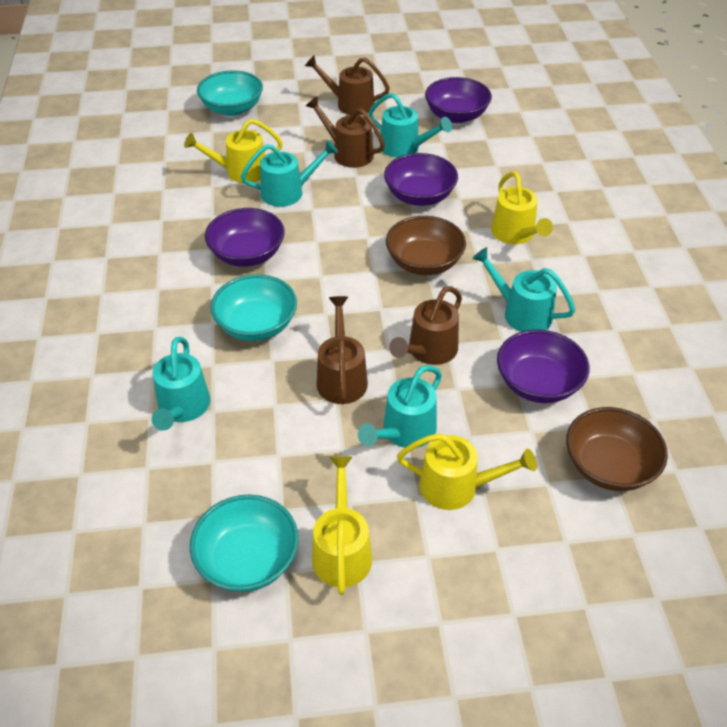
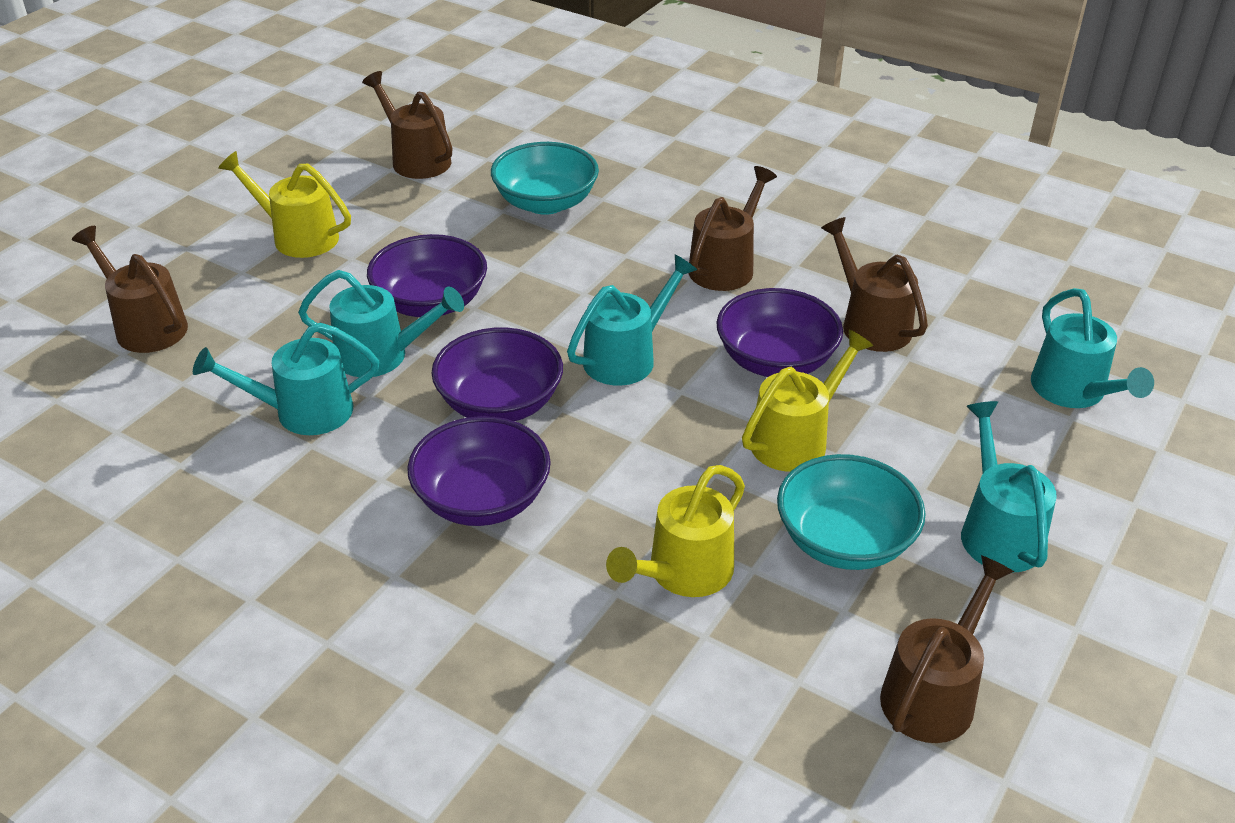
brown bowl: [386,216,466,275] [566,407,668,491] = 2 -> none = 0
brown watering can: [305,55,390,115] [306,96,385,168] [317,296,368,404] [389,286,462,365] = 4 -> [72,226,188,353] [362,71,453,179] [688,166,777,291] [821,217,928,352] [880,555,1014,743] = 5
turquoise bowl: [190,495,299,592] [197,70,263,116] [211,274,297,341] = 3 -> [491,142,599,215] [777,454,926,570] = 2
yellow watering can: [184,119,283,183] [312,456,372,595] [397,433,537,510] [491,171,553,244] = 4 -> [219,151,351,258] [606,465,745,597] [742,329,873,472] = 3

